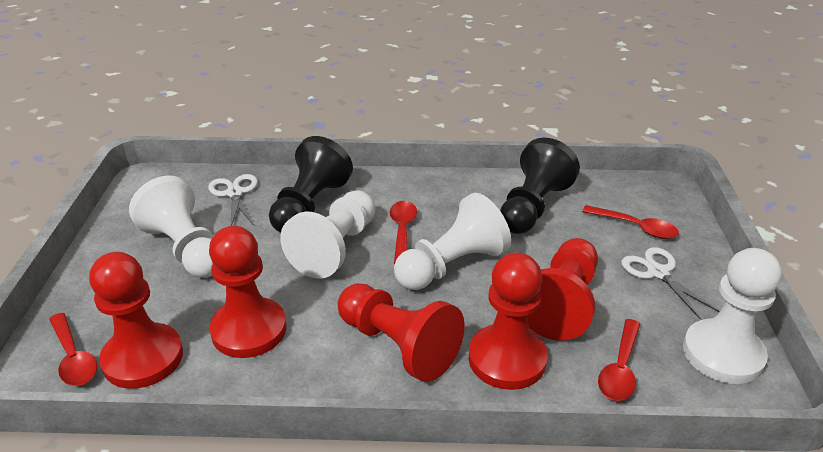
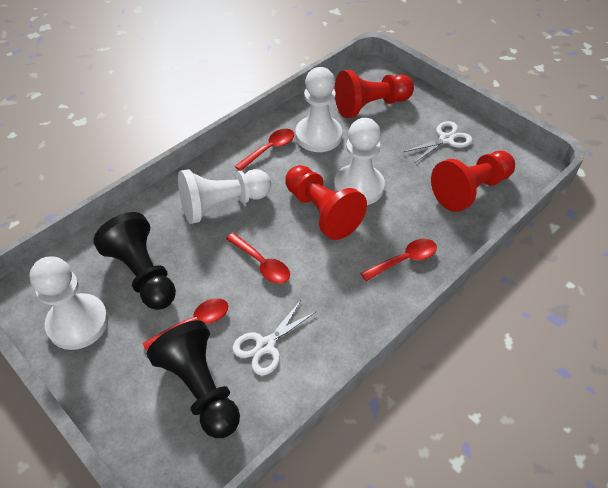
red pawn: [89,252,183,389] [209,226,287,358] [337,283,465,382] [469,253,548,390] [528,238,598,341] = 5 -> [285,165,367,240] [334,70,414,118] [431,151,515,212] = 3

